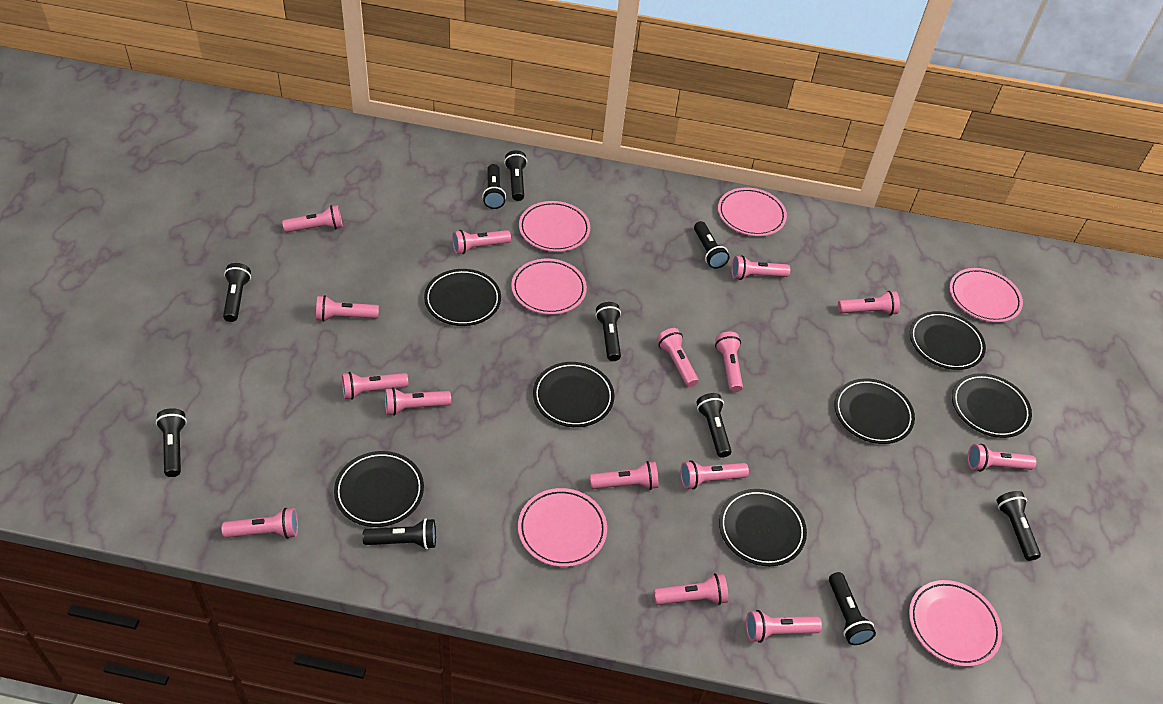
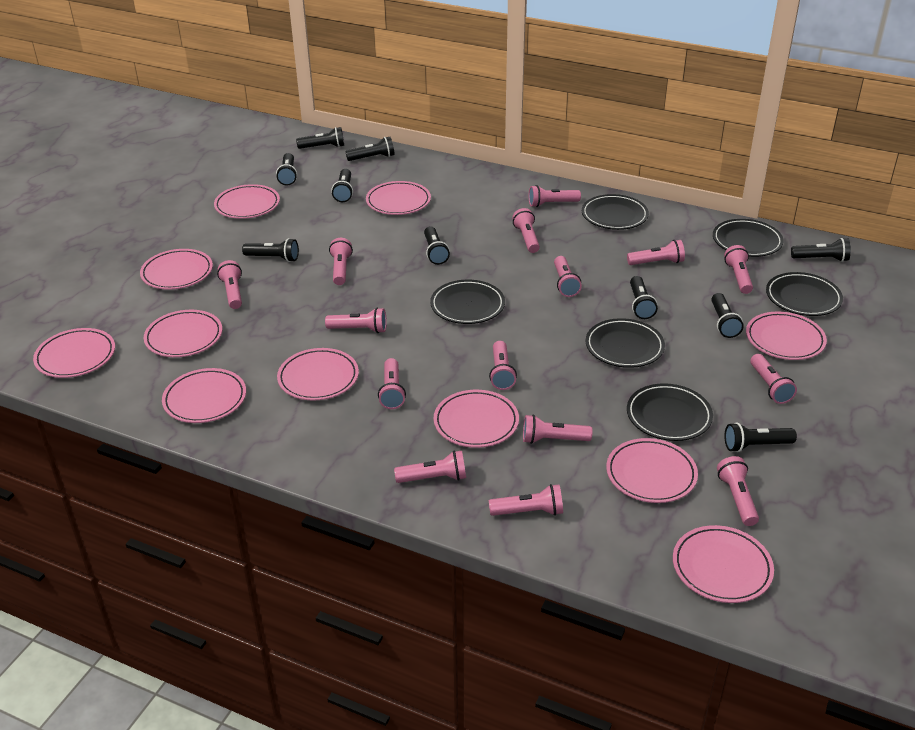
black plate: [334,451,424,527] [424,269,501,326] [533,362,615,427] [719,489,807,566] [834,378,915,444] [910,311,986,370] [952,373,1032,438] = 7 -> [430,280,505,324] [582,194,649,230] [585,318,665,368] [627,383,713,441] [713,219,784,257] [766,272,843,316] = 6
pink plate: [511,259,587,315] [518,488,607,567] [519,201,590,252] [718,188,787,236] [909,580,1002,667] [949,268,1023,322] = 6 -> [33,328,115,378] [140,249,213,289] [144,310,222,357] [162,368,246,423] [214,184,280,219] [277,348,359,400] [366,181,431,215] [434,390,519,448] [606,438,698,503] [673,525,774,603] [746,312,827,360] = 11

